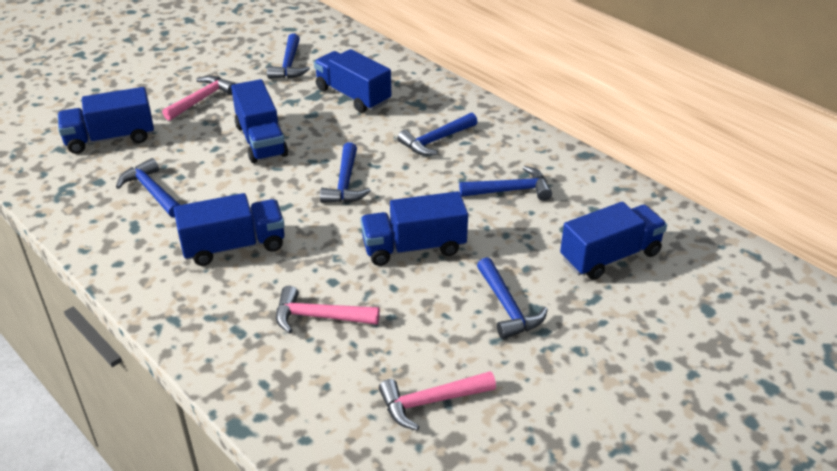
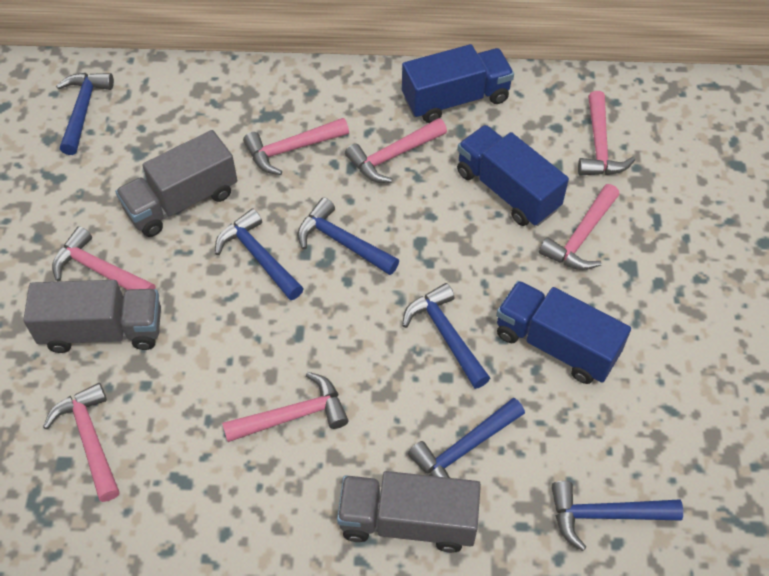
blue truck: [58,87,154,154] [174,193,285,266] [231,79,288,163] [314,49,391,113] [360,191,468,266] [560,202,667,280] = 6 -> [402,44,514,123] [457,125,569,226] [496,281,631,384] = 3
grey truck: none = 0 -> [23,280,161,353] [115,130,237,237] [337,471,481,553] = 3
pink hammer: [162,76,235,121] [276,286,380,334] [379,371,496,431] = 3 -> [43,383,120,502] [52,226,156,290] [222,372,348,442] [243,118,349,175] [345,118,447,183] [539,184,620,270] [578,91,635,175] = 7

